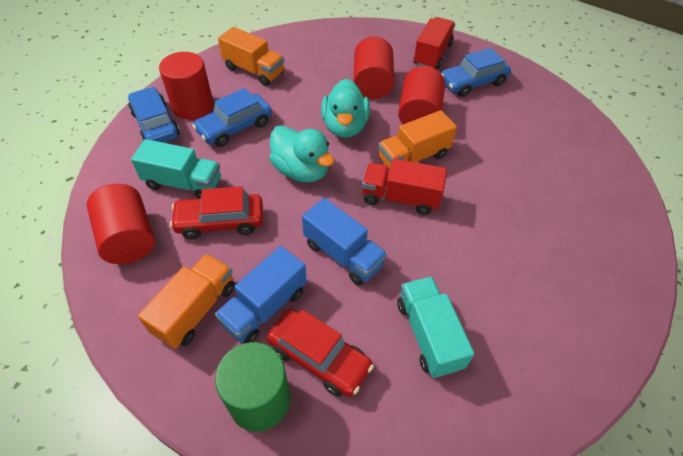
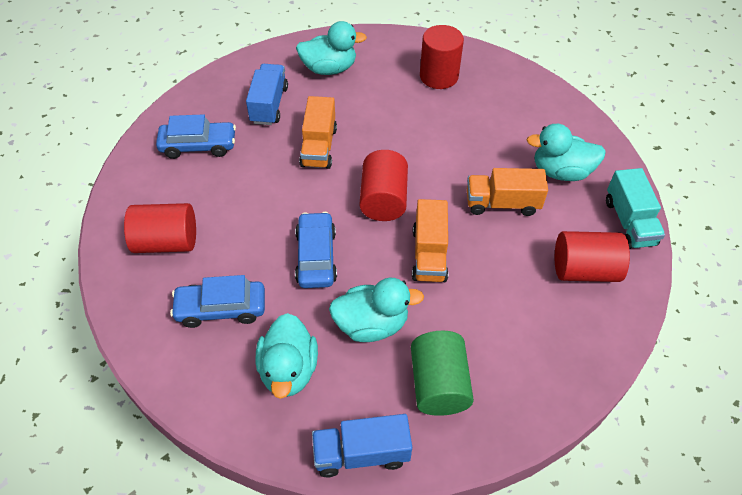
red car: [170,186,263,240] [267,309,374,397] = 2 -> none = 0
red truck: [362,159,447,215] [413,17,455,69] = 2 -> none = 0
turquoise duck: [269,125,334,183] [321,79,370,138] = 2 -> [256,313,318,399] [296,21,367,75] [329,278,424,342] [527,124,606,181] = 4
turquoise truck: [131,139,221,199] [397,276,474,378] = 2 -> [606,168,665,249] = 1

